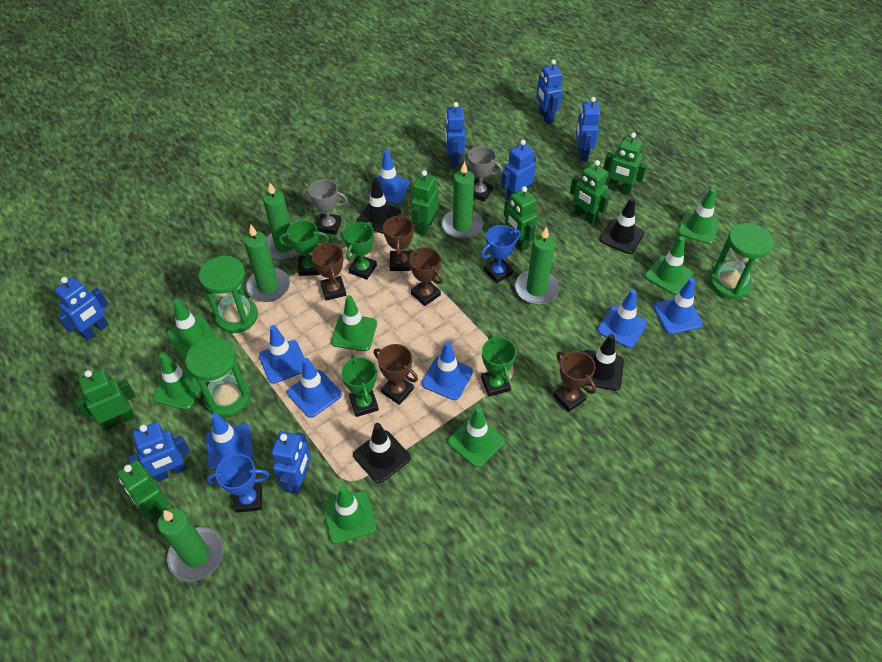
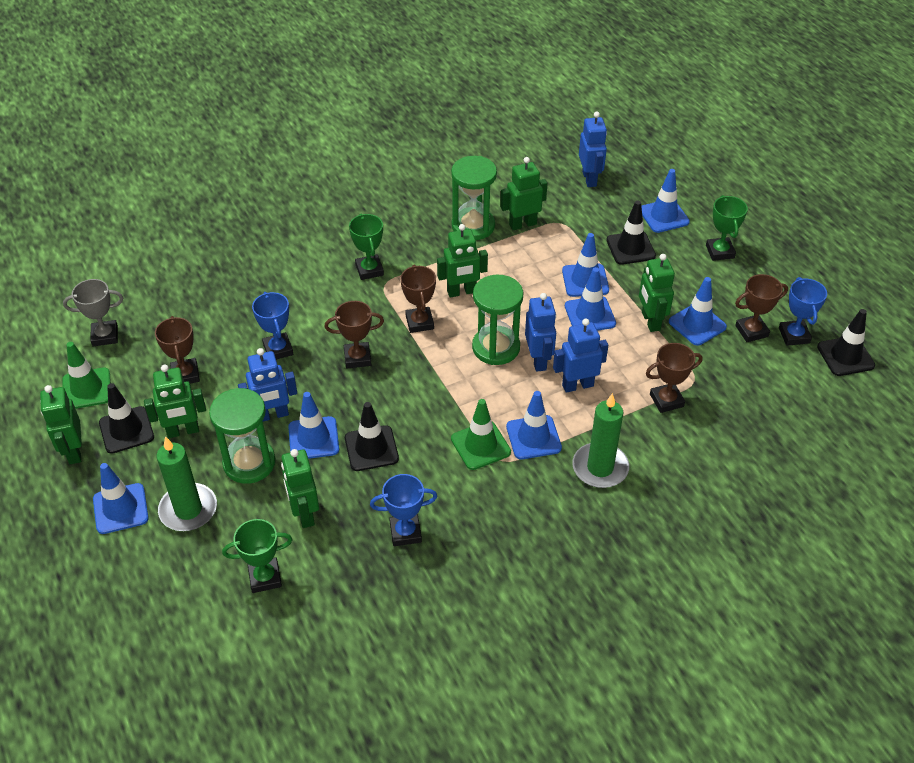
blue robot: [55,277,109,341] [128,422,190,482] [271,431,311,494] [445,102,465,167] [501,140,536,200] [536,59,563,124] [576,97,600,161] = 7 -> [238,348,297,422] [525,293,556,372] [553,319,608,393] [579,111,607,187] = 4
blue trophy: [207,454,270,513] [481,225,521,283] = 2 -> [252,292,293,360] [370,474,437,546] [779,277,827,346] = 3
green candle: [158,508,224,582] [244,224,290,302] [263,183,299,260] [442,161,483,239] [515,227,559,304] = 5 -> [156,436,217,531] [572,393,629,488] = 2
green traffic cone: [152,353,206,410] [167,299,217,358] [323,486,376,544] [331,295,377,351] [448,407,505,467] [644,236,693,294] [678,188,720,244] = 7 -> [62,342,111,409] [451,399,511,470] = 2
green trophy: [279,220,329,276] [341,355,379,417] [343,222,377,280] [481,335,516,396] = 4 -> [222,519,292,593] [349,214,384,280] [706,195,748,261] = 3
grey trophy: [301,179,348,234] [461,146,503,202] = 2 -> [63,279,123,347] = 1

